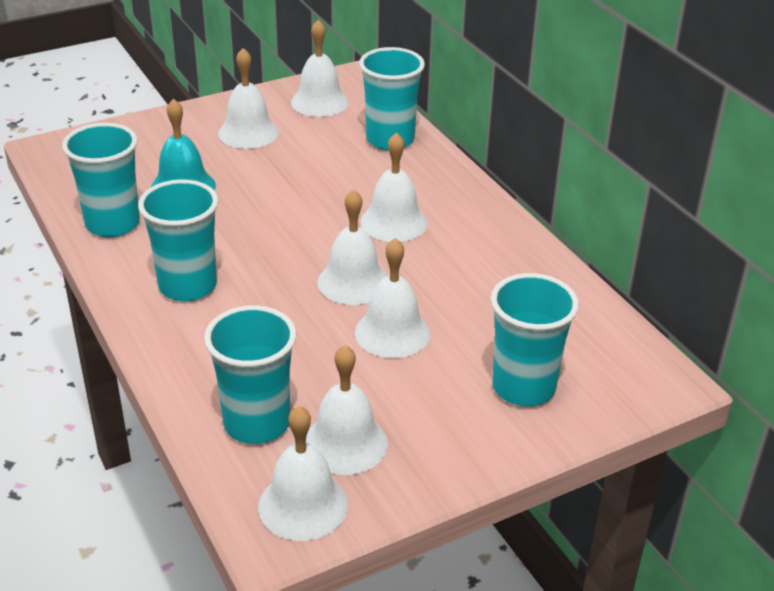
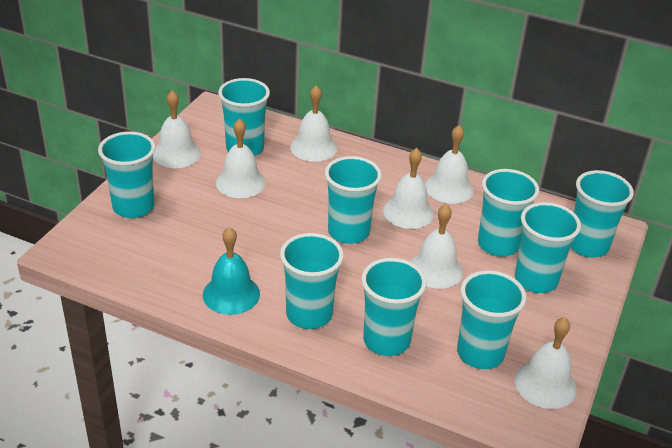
turquoise cup: [62,123,140,237] [138,179,218,302] [204,305,296,444] [359,47,425,150] [491,273,579,406] = 5 -> [98,131,155,218] [218,78,270,156] [280,233,344,329] [325,156,382,244] [361,258,427,356] [457,270,526,369] [478,169,539,257] [515,202,581,293] [571,170,634,258] = 9

